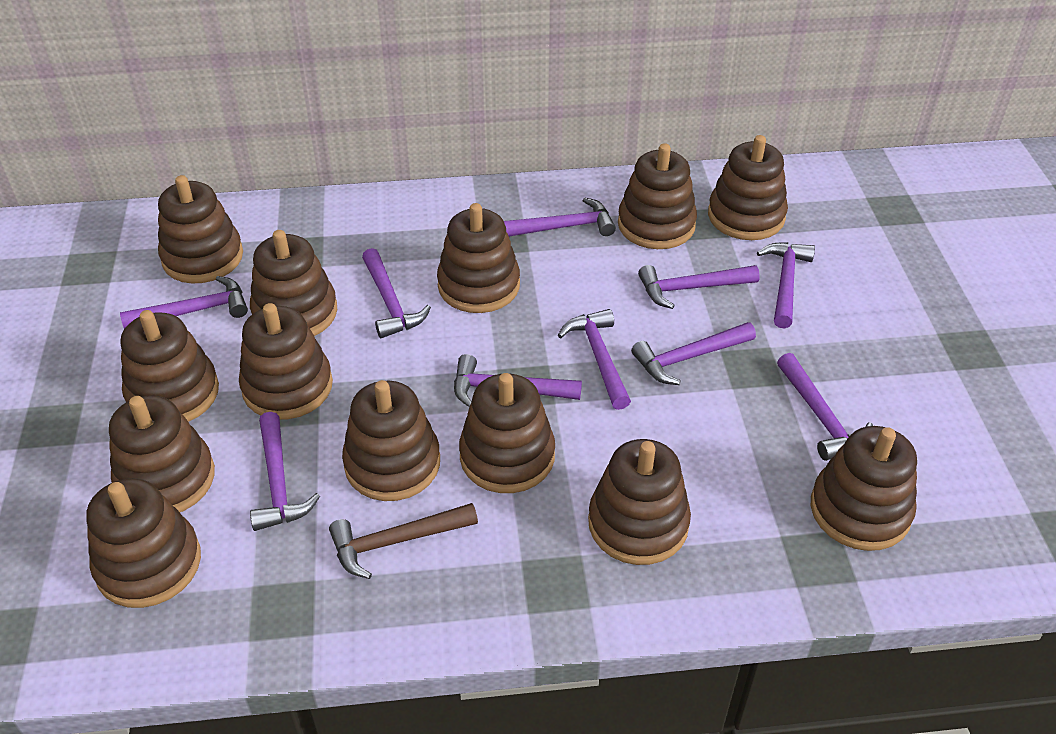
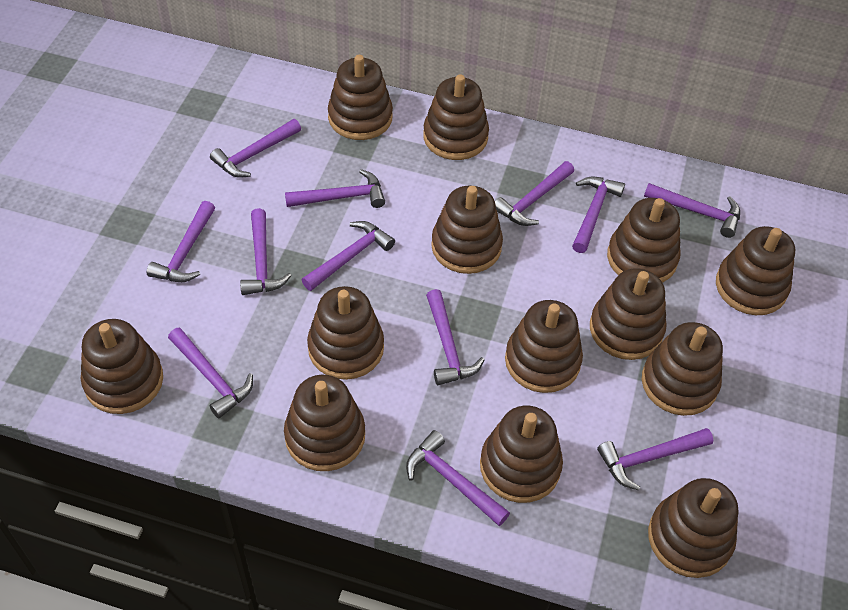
brown hammer: [329,503,478,579] = 1 -> none = 0
purple hammer: [120,276,248,329] [250,412,320,531] [362,248,431,338] [454,354,582,407] [504,197,616,237] [558,309,631,410] [631,322,756,385] [638,265,760,309] [757,242,815,329] [777,353,873,461] = 10 -> [147,201,215,282] [168,328,253,418] [210,119,301,178] [240,208,291,295] [285,169,385,208] [302,221,395,291] [406,430,510,526] [426,289,484,385] [495,161,574,226] [572,177,625,253] [597,428,713,491] [644,183,740,238] = 12

